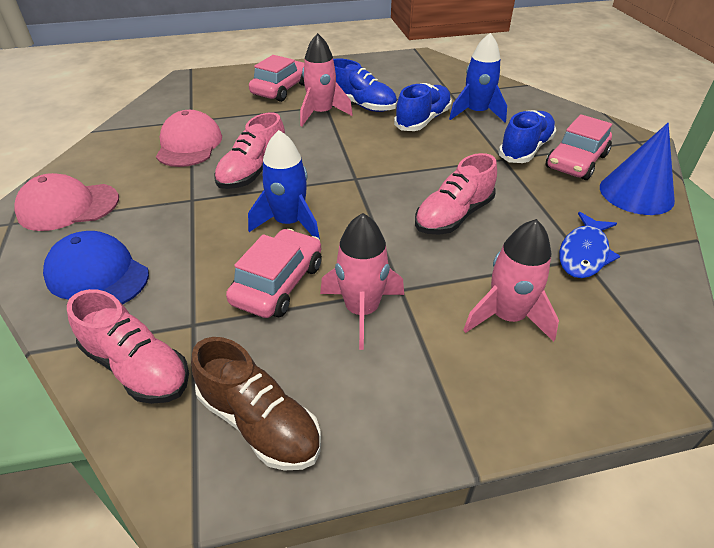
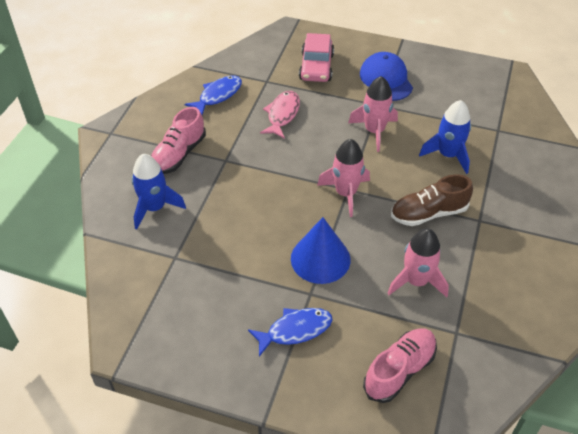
blue fish: [559,212,620,278] = 1 -> [185,76,242,115] [248,308,332,357] = 2
blue shoe: [333,59,397,112] [394,83,452,131] [498,110,556,163] = 3 -> none = 0
pink cap: [14,173,119,231] [156,110,222,167] = 2 -> none = 0
pink car: [226,229,322,318] [249,55,305,102] [546,114,612,180] = 3 -> [299,33,334,82] = 1
pink fish: none = 0 -> [260,91,300,139] = 1
pink shoe: [67,289,189,404] [214,112,285,189] [415,153,497,235] = 3 -> [151,107,206,174] [363,328,437,403] = 2

